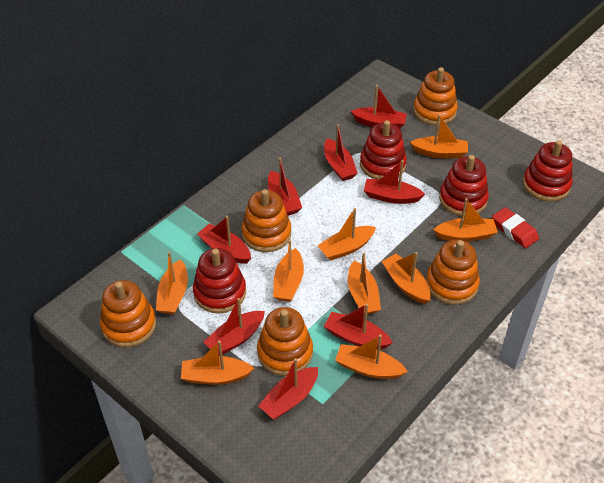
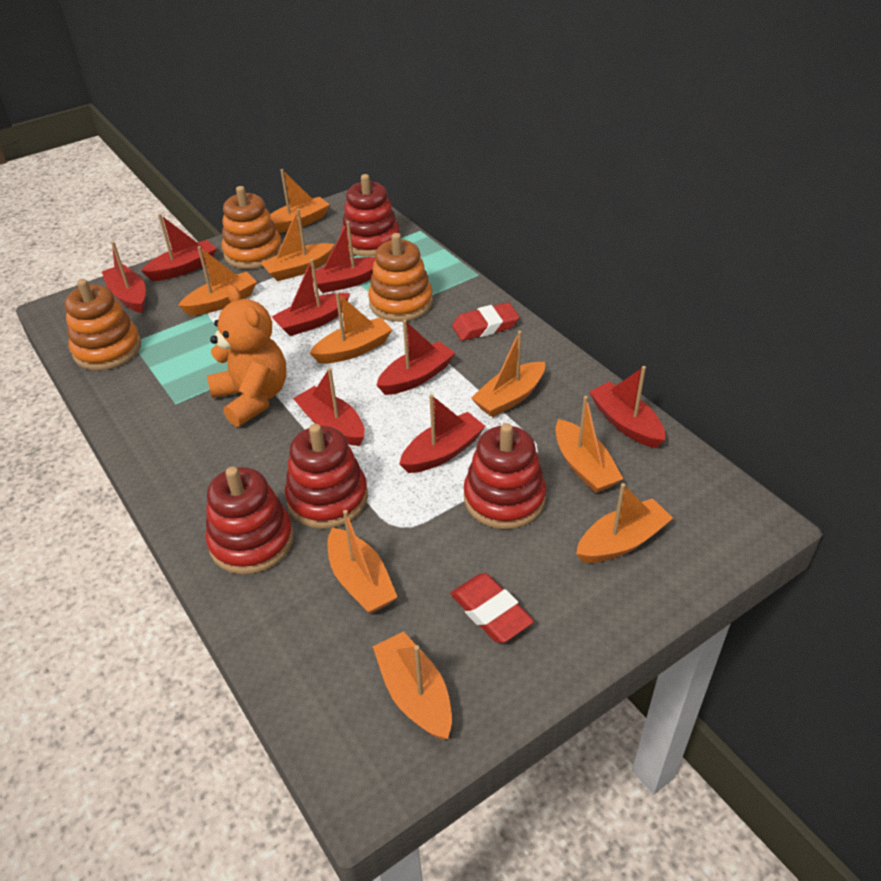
orange stacking toy: [100,280,156,347] [241,189,291,252] [257,307,313,376] [413,67,458,125] [426,240,480,305] = 5 -> [65,279,141,370] [222,186,282,269] [368,233,433,322] = 3
orange teddy bear: none = 0 -> [207,285,286,427] = 1
red eraser: [492,207,539,248] = 1 -> [450,573,534,643] [452,302,519,341] = 2

